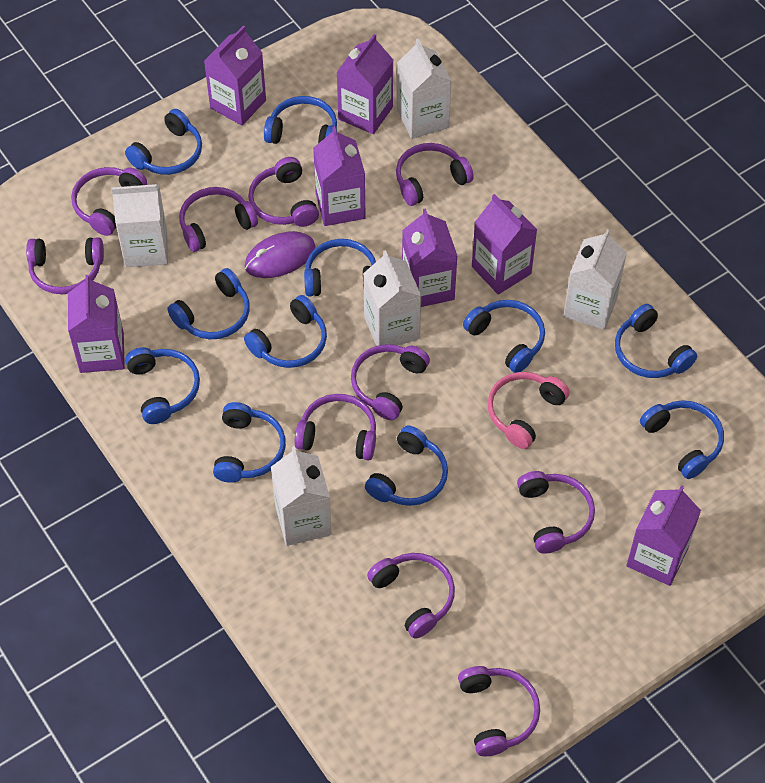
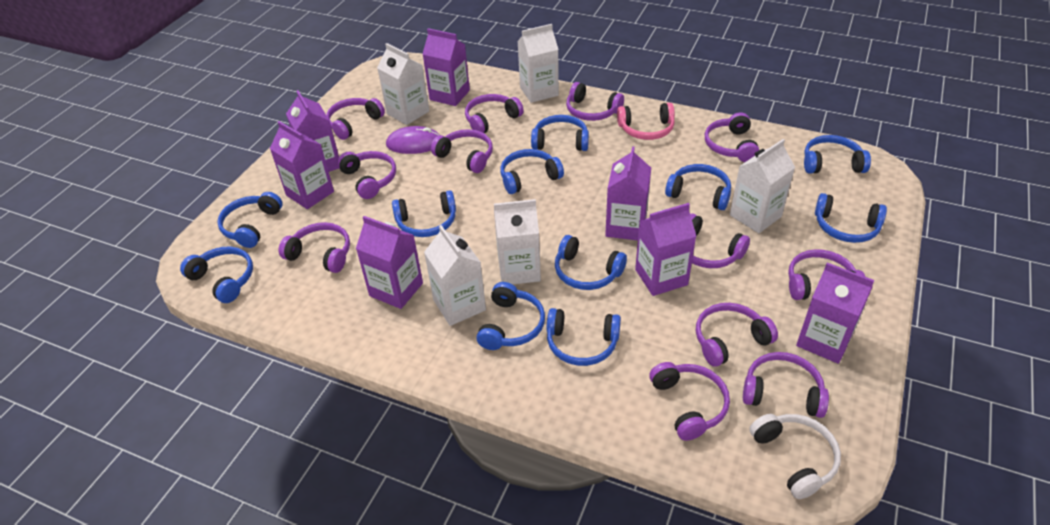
purple headphones: [26,237,104,294] [71,167,147,236] [179,187,258,252] [248,157,319,227] [294,394,376,461] [351,344,430,420] [367,553,455,639] [396,143,474,206] [458,666,540,756] [517,471,595,554] = 10 -> [279,222,350,273] [326,98,385,140] [337,151,396,199] [431,129,493,173] [465,94,524,133] [566,82,624,121] [649,362,730,441] [690,213,750,268] [696,303,778,367] [705,112,759,162] [743,352,829,418] [788,249,865,300] = 12
white headphones: none = 0 -> [749,414,841,499] = 1

